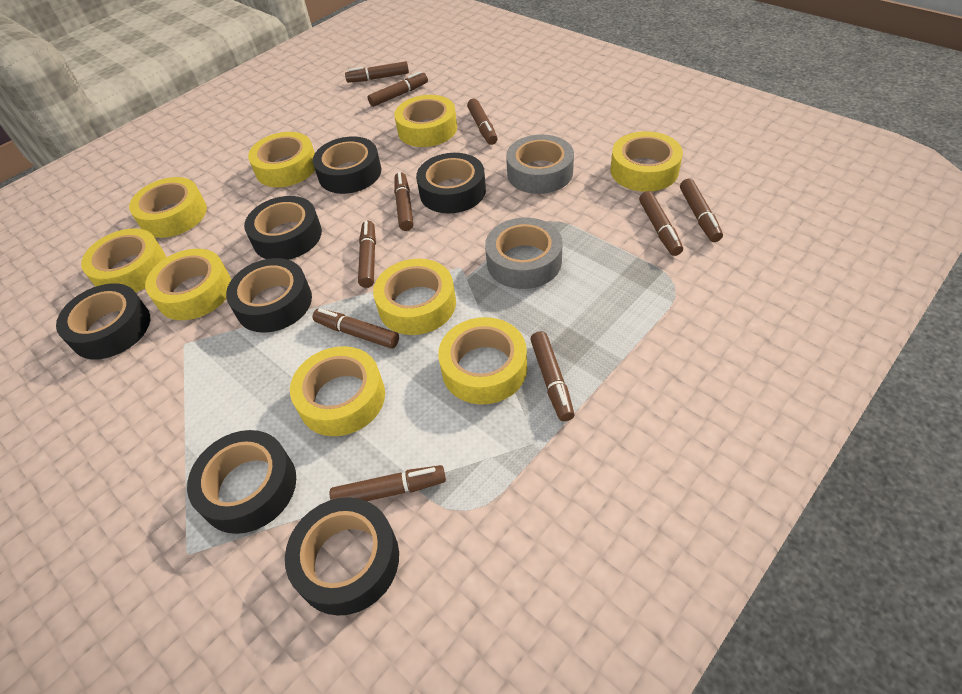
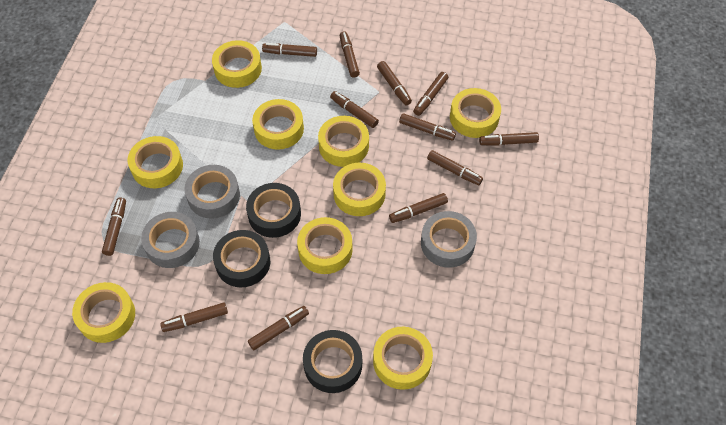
black tape: [56,283,150,359] [187,430,296,534] [226,258,312,333] [244,196,322,260] [285,497,399,616] [313,137,381,194] [416,153,486,213] = 7 -> [213,230,270,287] [246,183,301,238] [303,330,362,393] = 3
brown marker: [312,308,399,349] [330,465,446,501] [345,61,409,83] [358,221,376,288] [368,71,428,107] [394,172,413,231] [467,99,497,145] [530,331,574,421] [639,191,683,256] [680,179,723,242] = 10 -> [102,198,126,256] [160,302,228,332] [248,306,309,350] [262,43,317,57] [330,91,379,128] [340,31,360,78] [377,61,412,105] [389,193,448,223] [399,113,456,141] [413,72,448,116] [427,150,483,185] [479,132,539,146] = 12
grey tape: [485,218,562,289] [506,134,574,194] = 2 -> [141,212,200,268] [184,165,240,219] [421,211,477,268] = 3

